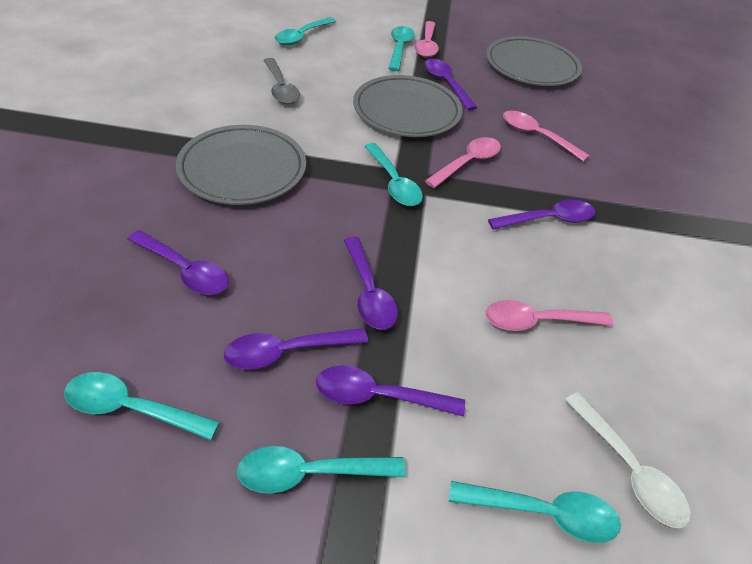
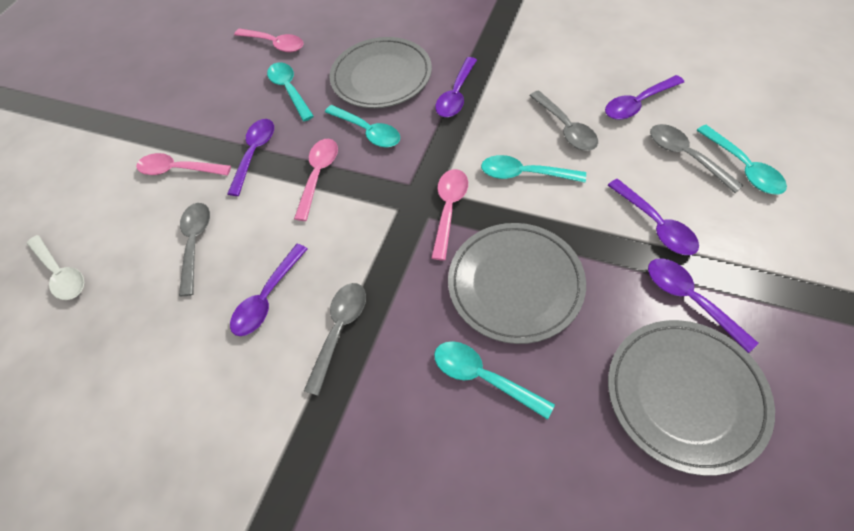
grey spoon: [263,58,300,104] = 1 -> [179,203,210,296] [304,283,366,396] [530,90,598,151] [650,124,744,193] = 4
turquoise spoon: [64,372,220,440] [237,446,406,493] [275,17,336,45] [364,143,423,206] [388,26,415,71] [449,481,621,543] = 6 -> [267,62,314,121] [325,105,400,147] [434,341,555,420] [481,155,586,183] [696,125,787,195] = 5

